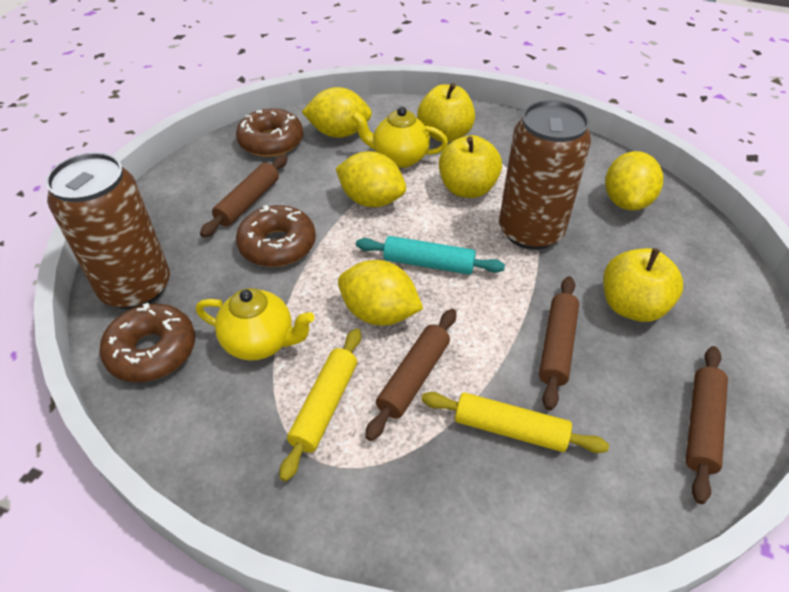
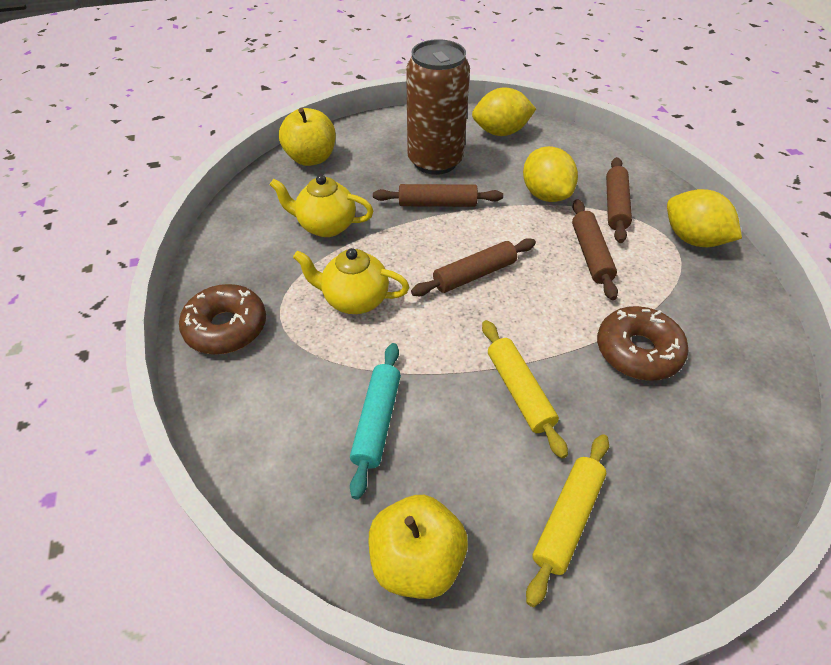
brown can: [46,152,170,309] [499,100,591,250] = 2 -> [406,39,470,175] = 1
brown donut: [99,303,195,382] [236,108,303,157] [236,205,316,267] = 3 -> [179,284,266,355] [597,306,688,381] = 2
yellow apple: [417,83,475,142] [439,135,502,198] [603,248,683,322] = 3 -> [279,108,336,166] [368,495,468,599] = 2
yellow lemon: [302,87,372,138] [335,151,406,207] [338,260,423,326] [605,151,663,211] = 4 -> [472,88,536,136] [523,146,578,202] [667,189,742,247] = 3

